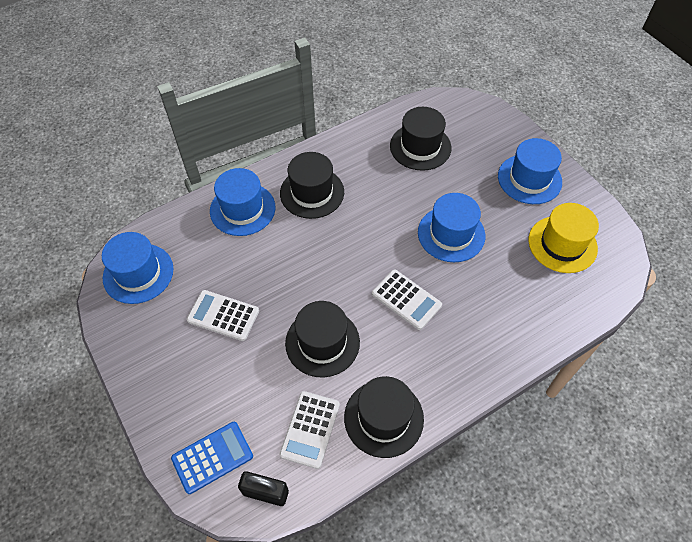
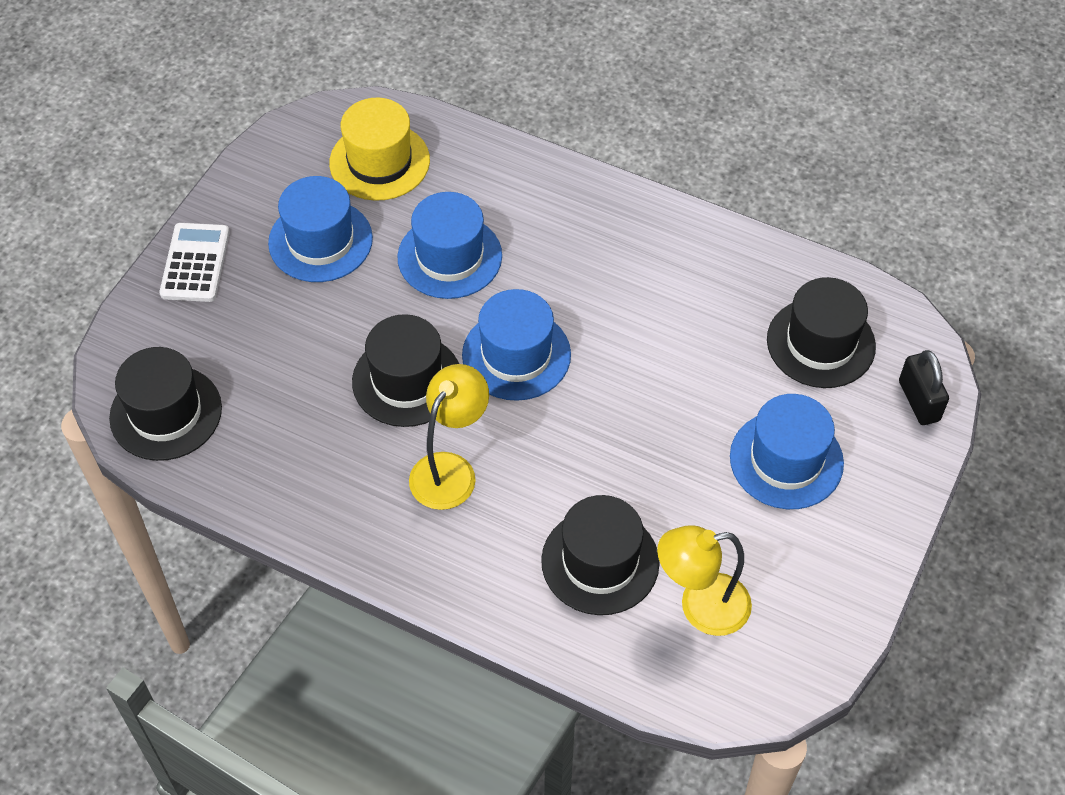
blue calculator: [171,422,253,494] = 1 -> none = 0
white calculator: [187,290,259,341] [279,391,340,469] [372,269,442,330] = 3 -> [159,223,230,302] = 1
yellow lamp: none = 0 -> [409,364,489,510] [657,525,752,636] = 2

